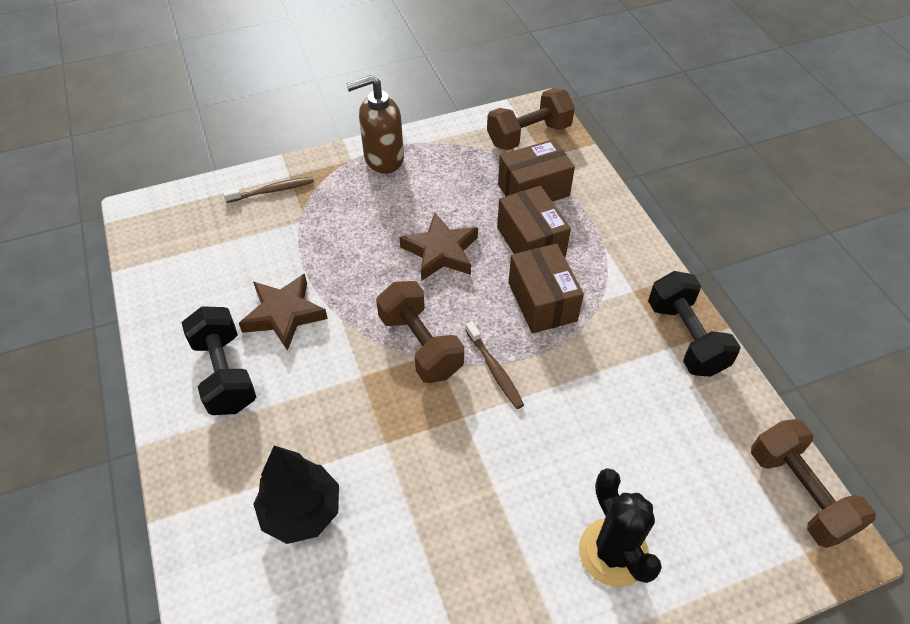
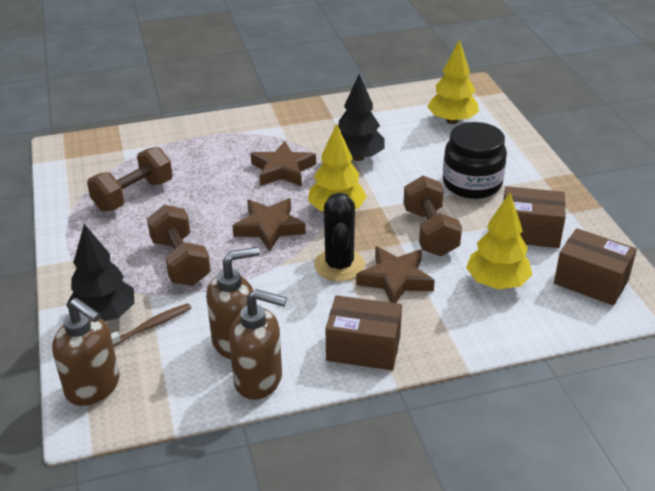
black dumbbell: [182,306,256,415] [648,271,740,377] = 2 -> none = 0
black jar: none = 0 -> [443,122,507,199] = 1
black tree: [253,446,339,544] = 1 -> [66,224,134,321] [338,74,385,161] = 2
brown soap dispenser: [346,75,404,174] = 1 -> [52,298,120,406] [206,247,260,359] [229,289,287,400] = 3
brown star: [239,274,328,351] [399,213,478,281] = 2 -> [232,198,306,252] [251,141,316,186] [356,246,435,303] = 3
brown toothbrush: [223,177,314,203] [465,321,524,409] = 2 -> [111,303,191,347] = 1
yellow tree: none = 0 -> [308,123,367,211] [427,39,479,124] [466,192,533,289] = 3

